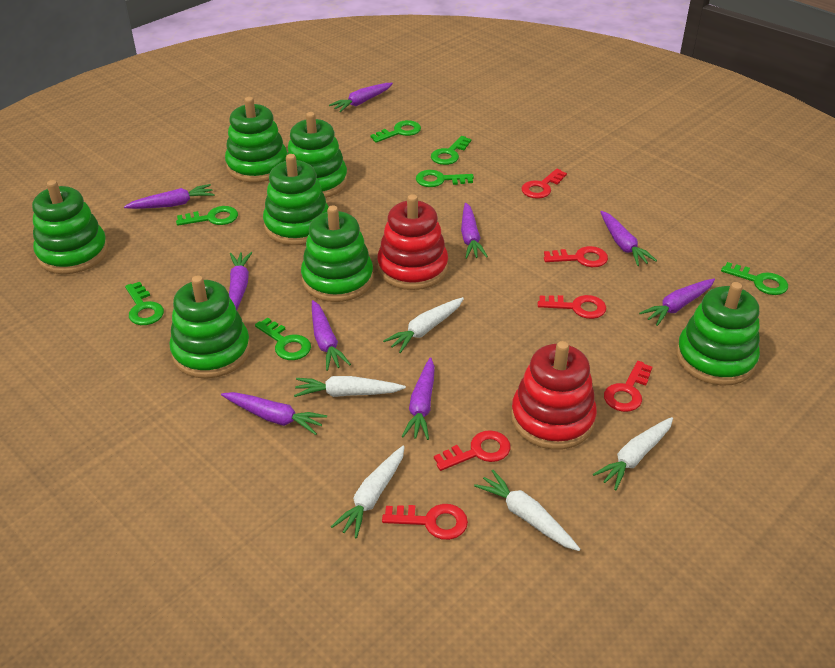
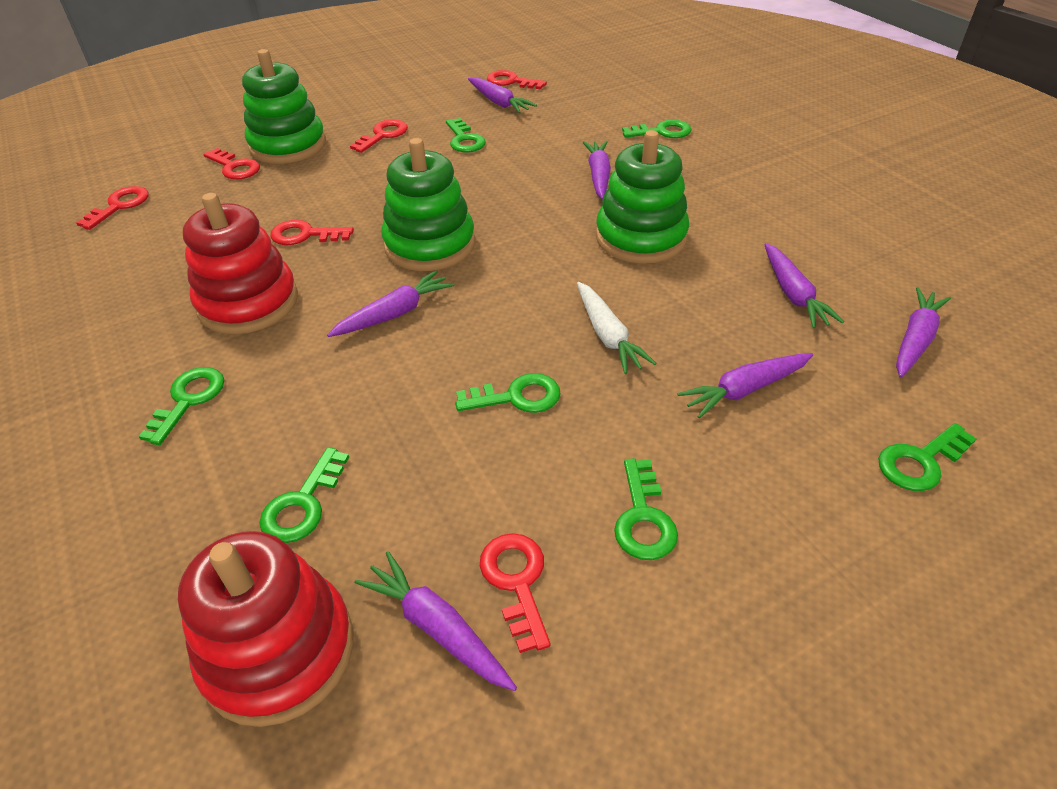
green stacking toy: [32,180,108,274] [170,275,250,379] [225,97,287,183] [263,154,329,245] [286,112,348,198] [301,205,373,302] [676,282,760,386] = 7 -> [242,49,326,164] [381,138,475,271] [596,130,689,264] = 3
purple carrot: [124,184,215,209] [221,392,327,435] [229,252,252,310] [312,300,351,371] [329,83,393,112] [402,357,435,440] [461,203,488,259] [600,211,657,266] [639,279,715,326] = 9 -> [327,270,454,337] [355,551,517,691] [468,77,537,113] [582,141,611,199] [677,353,813,419] [764,243,844,328] [896,287,951,378] = 7
white carrot: [294,376,406,397] [331,446,405,539] [383,297,464,353] [474,470,580,551] [593,417,673,490] = 5 -> [577,282,657,374] = 1

